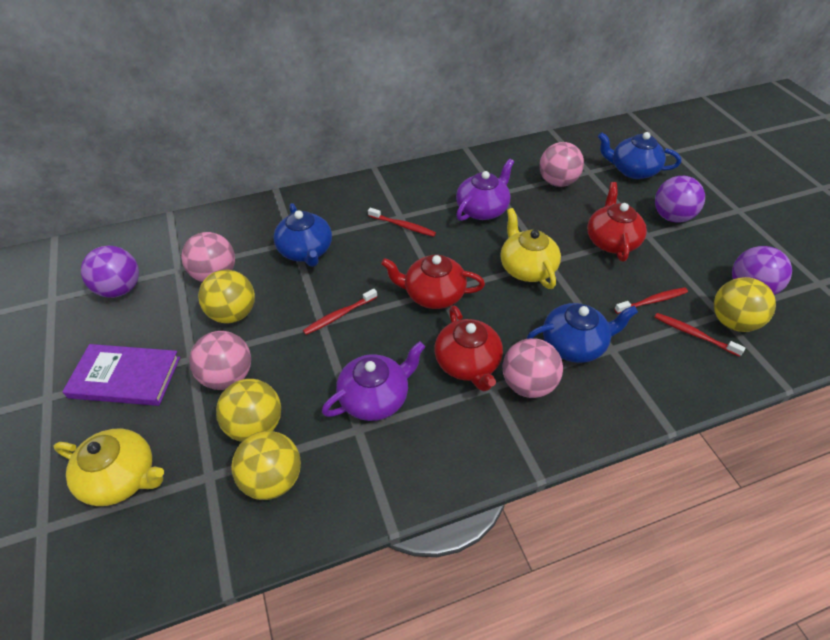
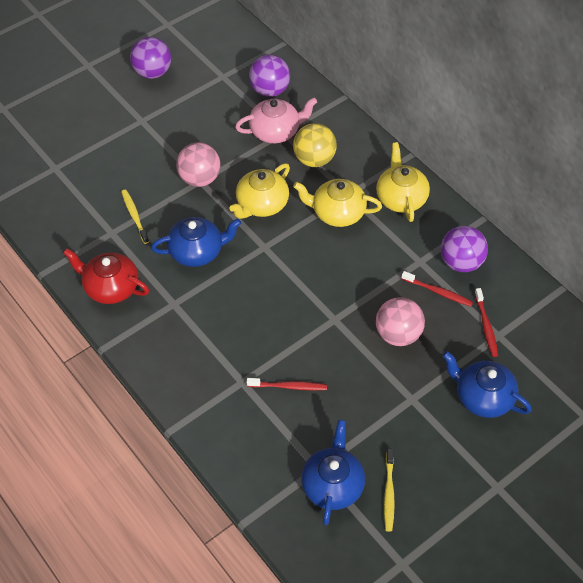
pink ball: [181,232,235,282] [189,331,251,390] [502,338,563,398] [539,142,584,187] = 4 -> [176,142,220,187] [376,297,425,346] = 2
pink teapot: none = 0 -> [235,97,317,143] = 1
purple book: [62,344,180,406] = 1 -> none = 0
purple teapot: [322,341,425,421] [456,159,514,221] = 2 -> none = 0
red teapot: [381,254,485,309] [434,305,503,391] [587,182,647,262] = 3 -> [63,248,149,304] = 1
red toothbrush: [303,288,377,335] [368,208,436,237] [614,287,688,314] [654,313,745,357] = 4 -> [247,378,327,390] [401,271,473,307] [475,288,498,357] = 3
yellow ball: [198,270,255,323] [216,379,281,442] [231,431,301,500] [714,277,776,332] = 4 -> [293,123,337,167] = 1
yellow teapot: [54,428,164,506] [500,208,561,289] = 2 -> [229,163,290,219] [293,179,382,227] [376,142,430,222] = 3
yellow toothbrush: none = 0 -> [121,189,149,244] [384,448,395,532] = 2

